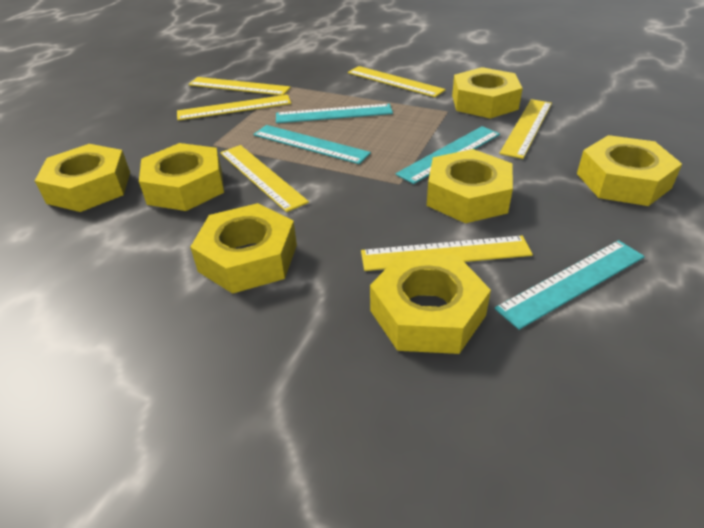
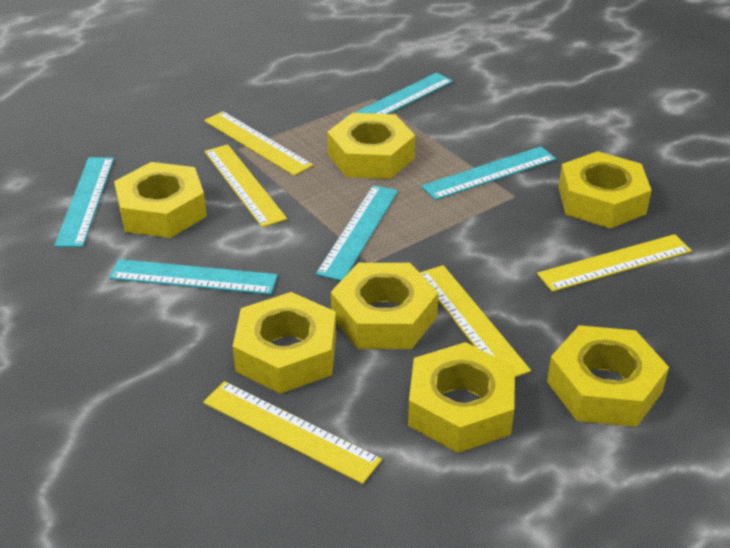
turquoise ruler: [253,125,371,164] [276,104,393,123] [396,126,500,184] [495,240,645,330] = 4 -> [54,157,114,247] [109,259,278,295] [316,185,398,281] [343,73,453,119] [421,146,556,200] = 5
yellow ruler: [177,95,291,121] [188,77,291,95] [220,145,309,212] [348,66,446,97] [361,236,533,271] [499,99,552,159] = 6 -> [203,381,382,484] [204,111,313,176] [205,145,287,227] [420,265,531,377] [537,234,692,292] = 5

